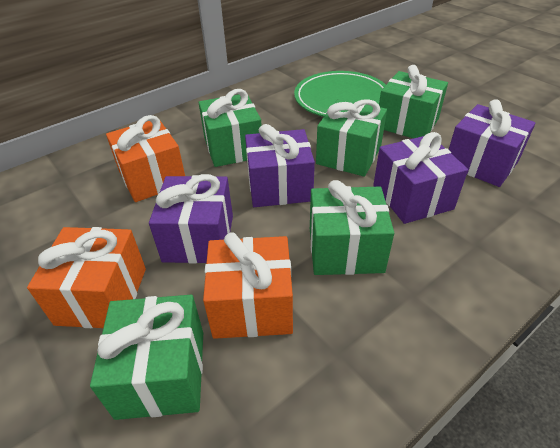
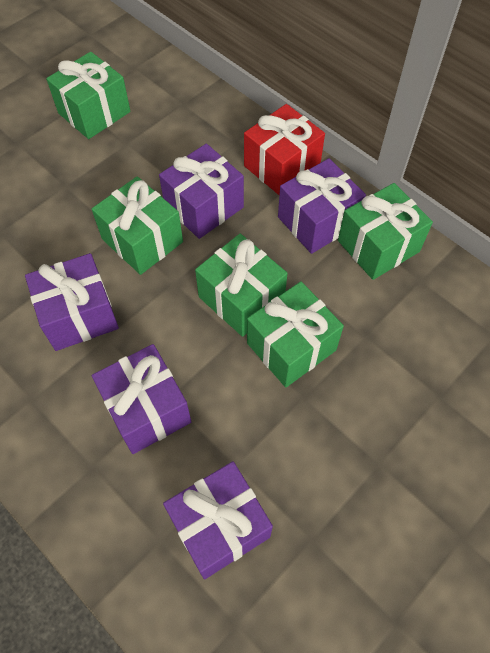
green plate: [294,71,386,117] = 1 -> none = 0
orange gift: [27,227,146,328] [106,115,185,202] [203,232,293,339] = 3 -> none = 0
purple gift: [149,174,233,264] [245,124,315,207] [373,132,468,224] [449,99,536,187] = 4 -> [25,253,119,351] [92,344,191,454] [159,144,244,239] [163,461,273,579] [278,158,366,254] = 5
red gift: none = 0 -> [244,104,325,195] = 1

